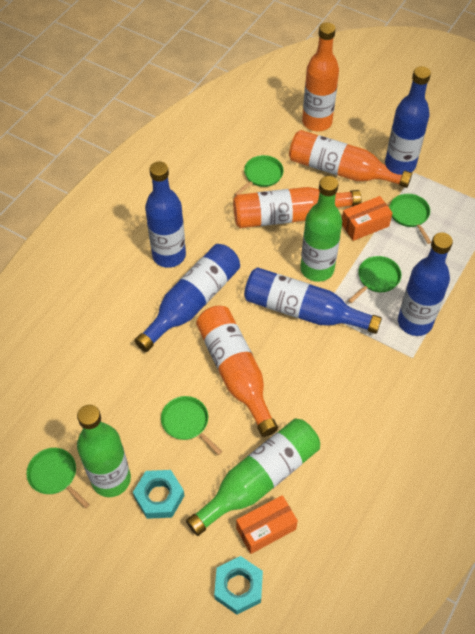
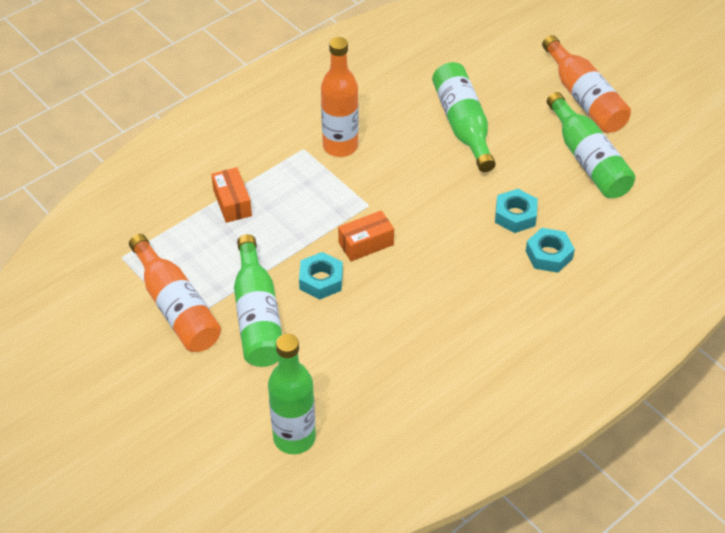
blue bottle: [134,244,240,352] [145,161,186,268] [244,268,382,334] [385,66,431,172] [398,233,453,336] = 5 -> none = 0
green bottle: [77,405,131,497] [186,418,320,536] [300,176,342,282] = 3 -> [234,234,282,367] [268,334,316,454] [432,62,496,172] [547,92,635,198] = 4
green pan: [27,448,90,509] [161,396,222,455] [234,155,284,196] [348,256,401,303] [389,194,431,244] = 5 -> none = 0
orange bottle: [196,305,278,437] [233,187,362,228] [289,130,412,188] [302,23,339,131] = 4 -> [129,234,221,352] [321,37,358,157] [542,35,631,133] = 3
turquoise nut: [133,470,185,519] [214,556,263,615] = 2 -> [299,252,343,300] [495,189,538,233] [526,228,575,273] = 3

